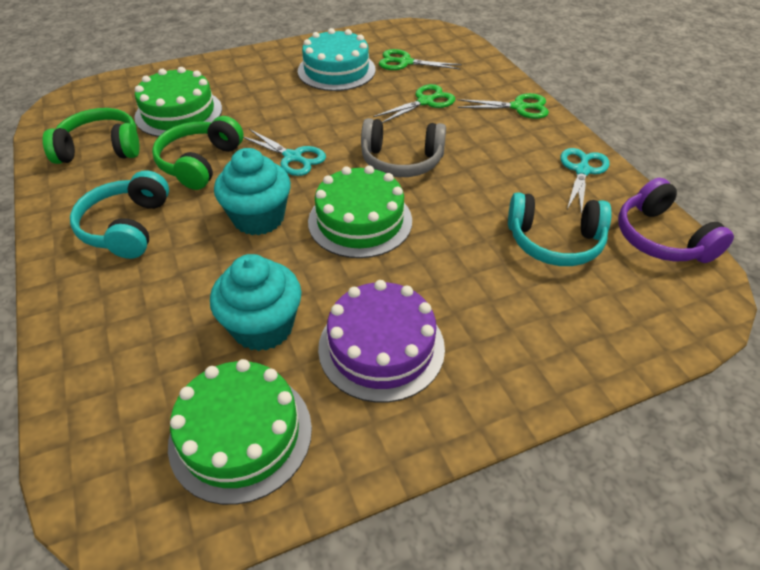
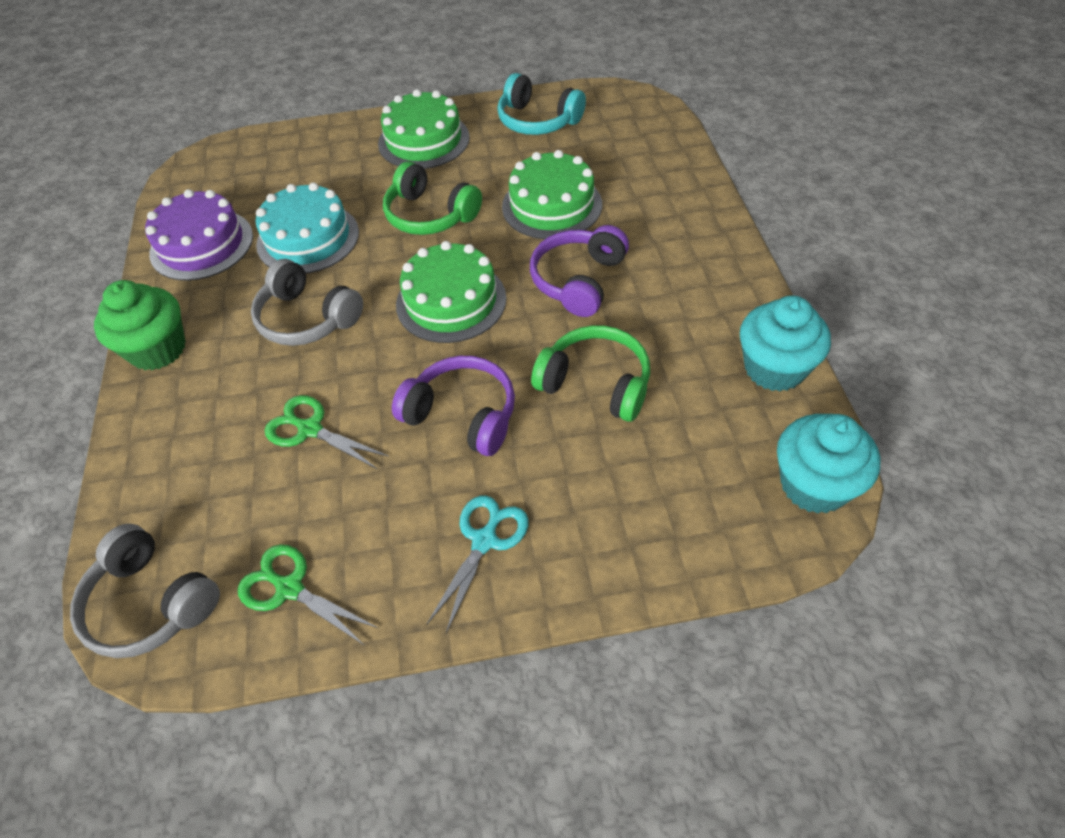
green cupcake: none = 0 -> [94,280,186,370] = 1
green scissors: [373,84,455,123] [379,49,462,70] [458,93,549,119] = 3 -> [238,544,378,646] [265,395,388,469] = 2
grey headphones: [361,118,446,177] = 1 -> [70,524,220,658] [251,259,363,346] = 2
purple headphones: [618,178,734,263] = 1 -> [392,356,515,456] [530,225,629,317] = 2
turquoise headphones: [70,170,169,259] [508,192,612,266] = 2 -> [497,73,586,135] = 1
turquoise scissors: [243,129,326,176] [560,148,610,215] = 2 -> [426,496,529,633] = 1

